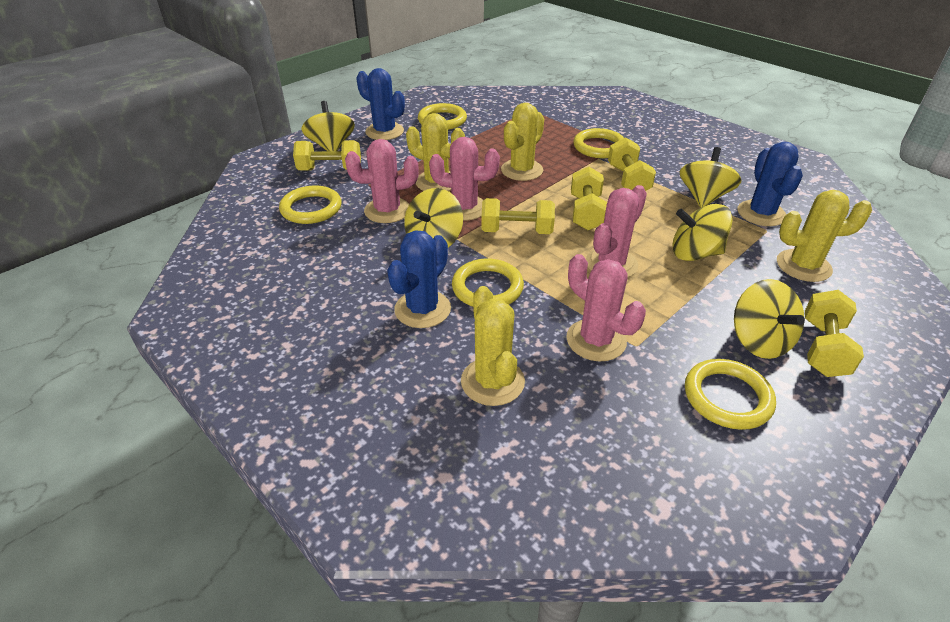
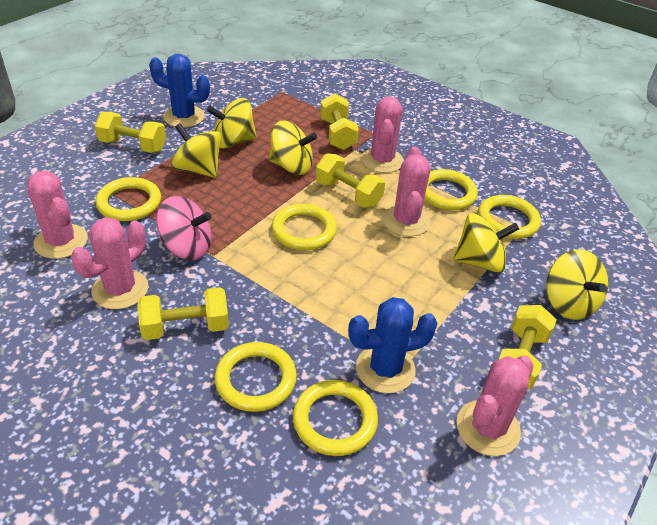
blue cactus: [356,68,405,140] [387,230,451,328] [737,142,803,226] = 3 -> [149,54,210,128] [348,297,437,393] = 2
pink cactus: [345,139,419,223] [429,137,500,221] [566,254,646,362] [586,185,647,277] = 4 -> [27,171,88,259] [71,217,149,309] [361,96,404,173] [382,147,431,236] [456,355,534,456] = 5
pink spinning top: none = 0 -> [156,196,212,260] = 1
yellow cactus: [406,113,465,191] [461,286,525,406] [501,103,544,181] [777,190,872,282] = 4 -> none = 0
yellow ring: [279,185,341,224] [418,103,467,130] [452,259,524,306] [573,128,624,158] [685,359,776,430] = 5 -> [96,177,161,221] [215,342,297,412] [272,204,337,250] [293,380,378,456] [424,169,478,210] [478,195,541,239] = 6

